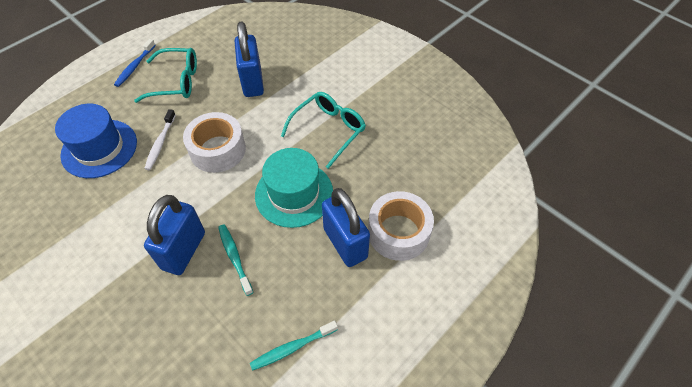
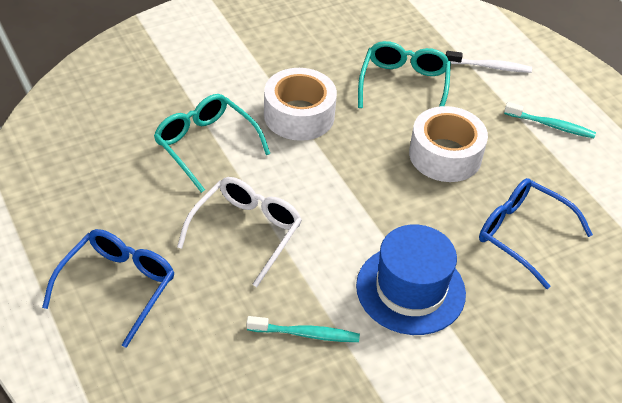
blue glasses: none = 0 -> [42,229,175,348] [479,178,593,289] = 2
blue padlock: [144,195,205,275] [235,22,264,97] [322,188,370,267] = 3 -> none = 0
blue toothbrush: [114,39,156,87] = 1 -> none = 0
turquoise hat: [255,148,333,228] = 1 -> none = 0
white glasses: none = 0 -> [177,177,302,287] = 1

